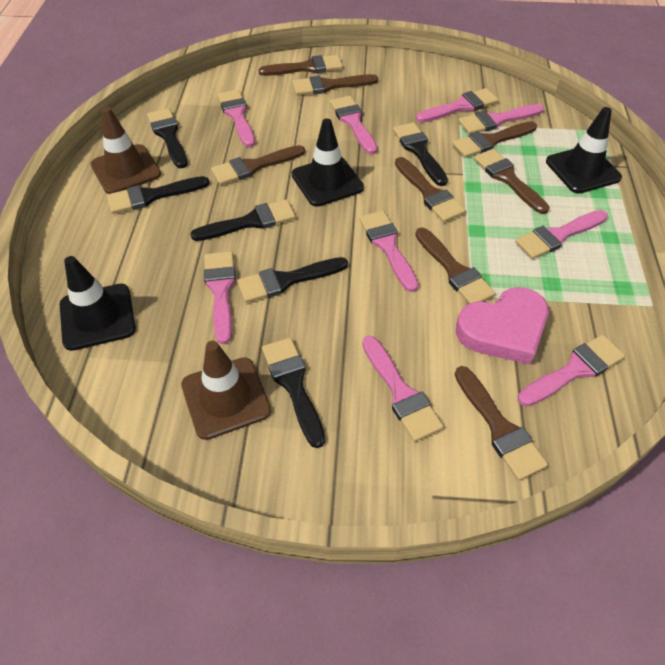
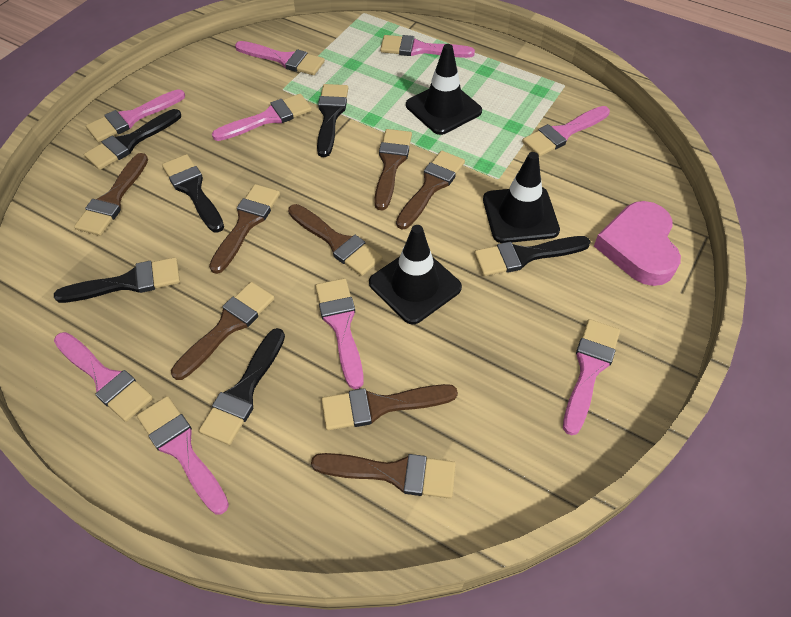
brown traffic cone: [90,107,161,194] [181,341,271,440] = 2 -> none = 0

